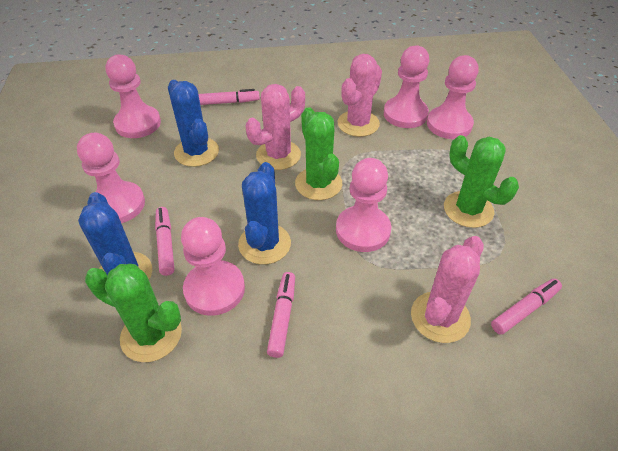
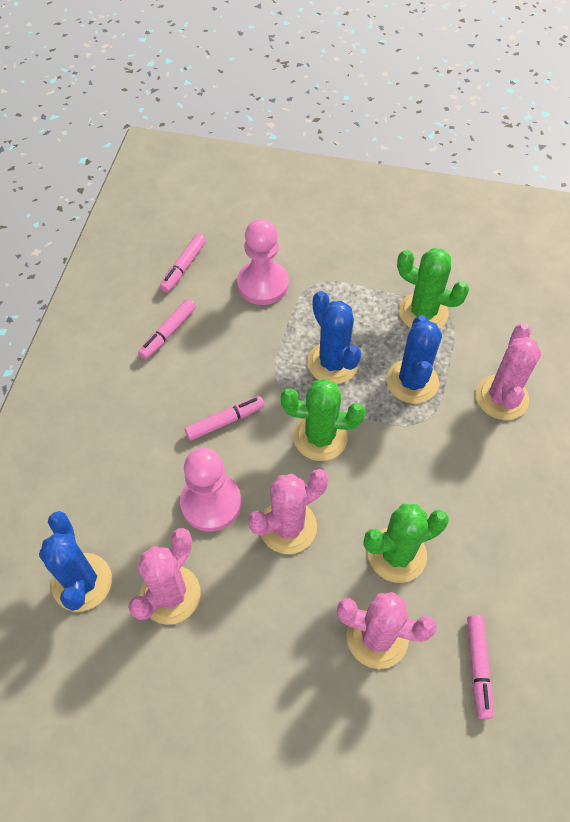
pink cactus: [246,84,305,170] [337,54,382,137] [411,236,484,343] = 3 -> [128,528,201,625] [248,469,328,554] [337,592,437,669] [476,323,541,420] = 4
pink pawn: [77,133,145,223] [106,54,161,138] [181,217,245,316] [336,158,391,252] [384,45,429,128] [427,55,479,139] = 6 -> [180,448,241,532] [237,219,289,305] = 2

